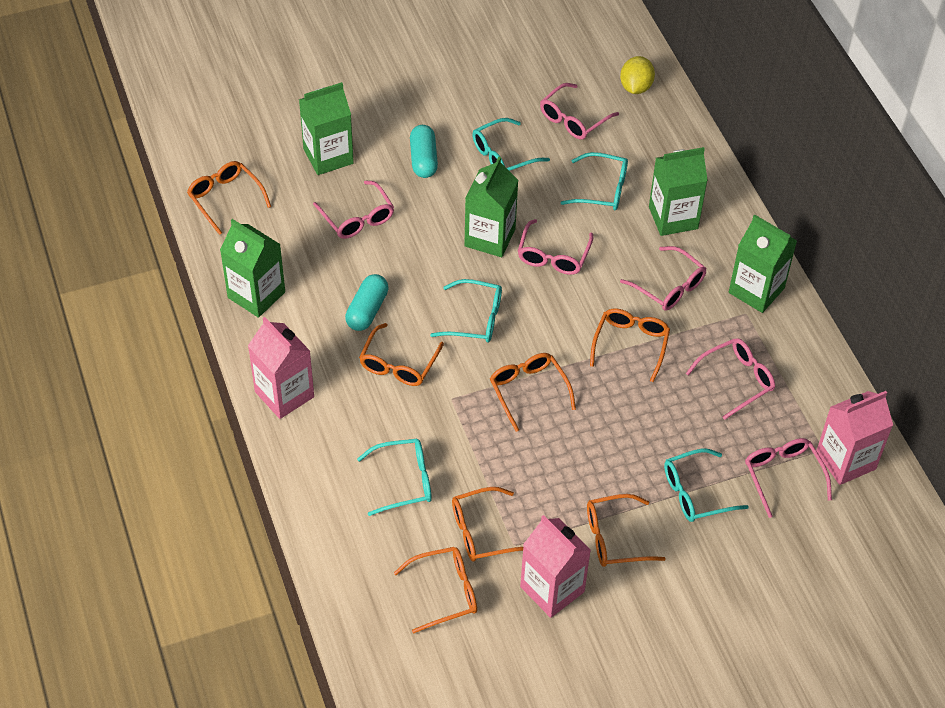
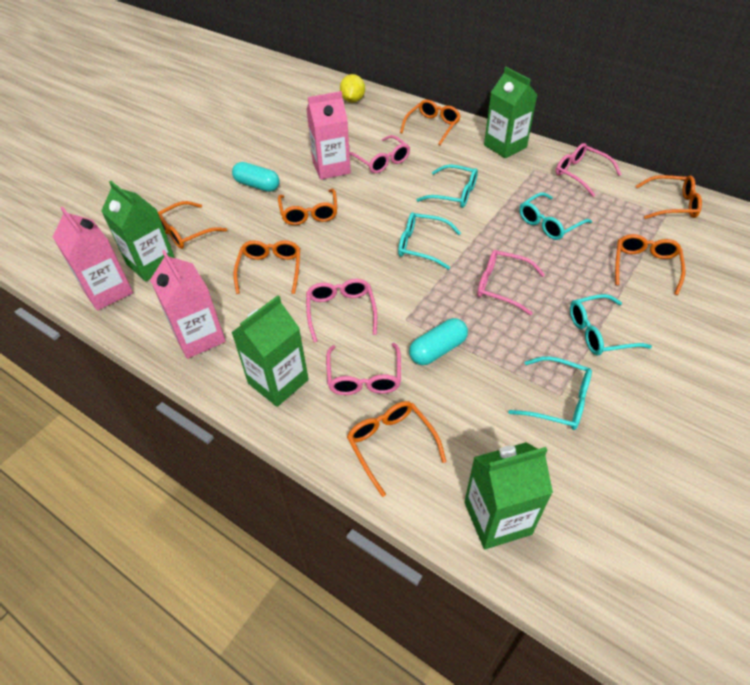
green carton: [220,219,285,318] [299,82,354,175] [464,157,519,257] [649,147,708,236] [729,215,797,313] = 5 -> [101,181,175,282] [231,295,309,407] [464,442,553,549] [484,67,538,158] = 4
pink glasses: [313,181,394,239] [518,219,594,275] [540,83,619,140] [620,246,707,311] [686,338,775,420] [745,438,832,518] = 6 -> [306,279,377,343] [326,343,401,395] [350,135,410,173] [477,250,545,315] [556,143,622,197] = 5

